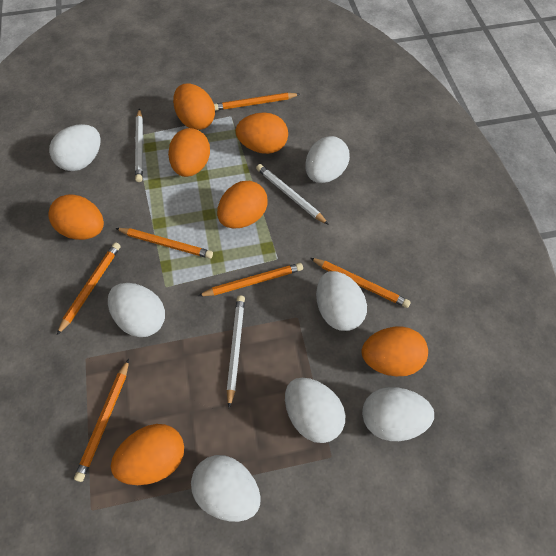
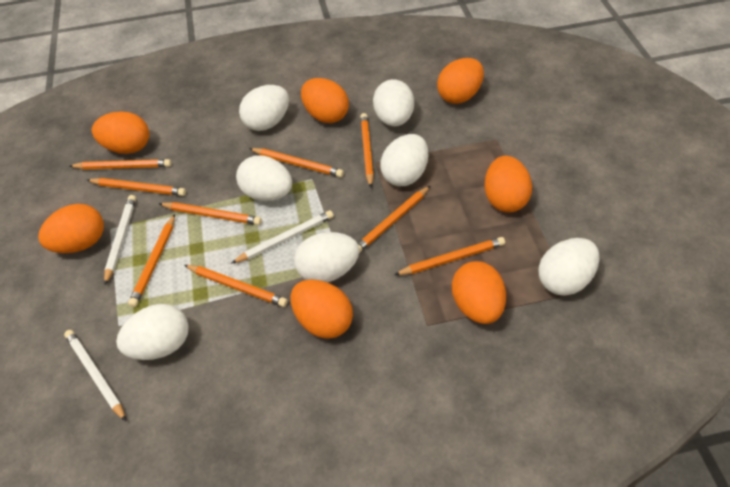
orange pencil: [57,242,121,335] [74,359,129,482] [115,228,213,259] [198,263,303,296] [214,93,300,111] [310,258,411,308] = 6 -> [69,159,171,170] [87,178,186,196] [128,214,175,307] [159,202,262,225] [184,265,288,307] [249,148,344,177] [357,186,430,253] [360,113,374,188] [394,237,505,275] = 9

